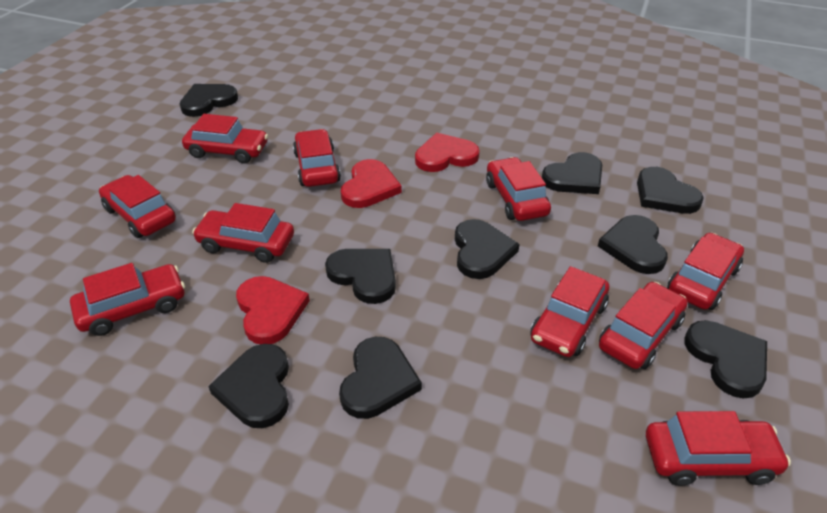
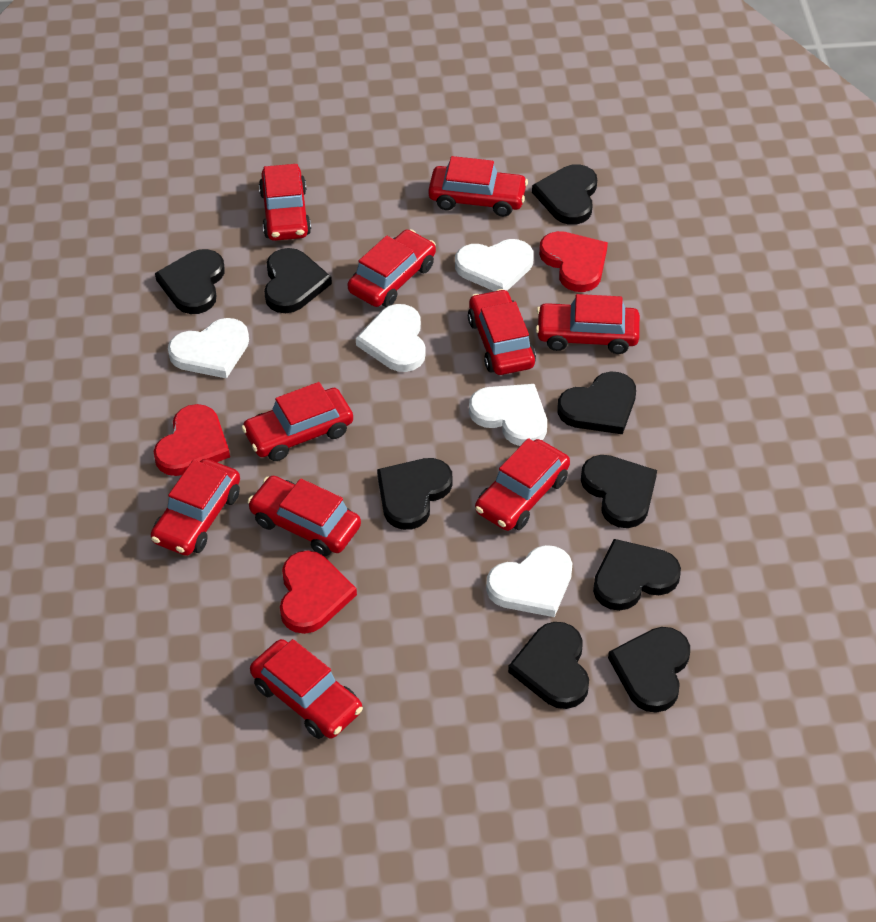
white heart: none = 0 -> [168,318,249,379] [356,304,426,372] [455,239,534,291] [469,384,547,446] [486,545,572,617] = 5

